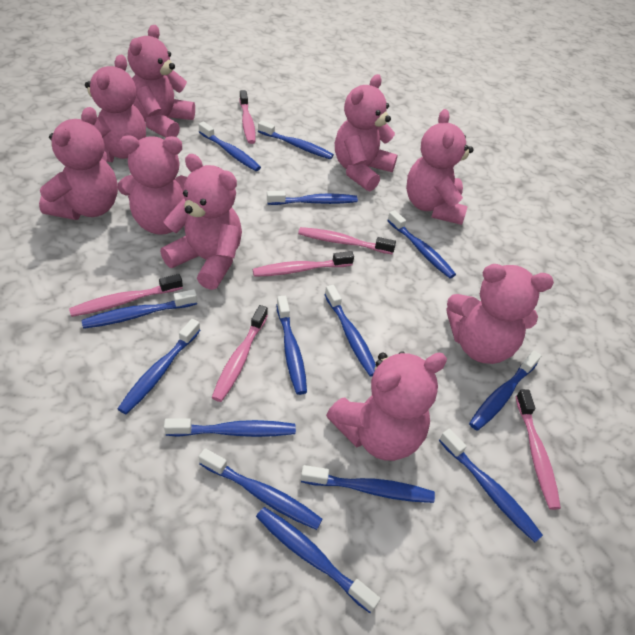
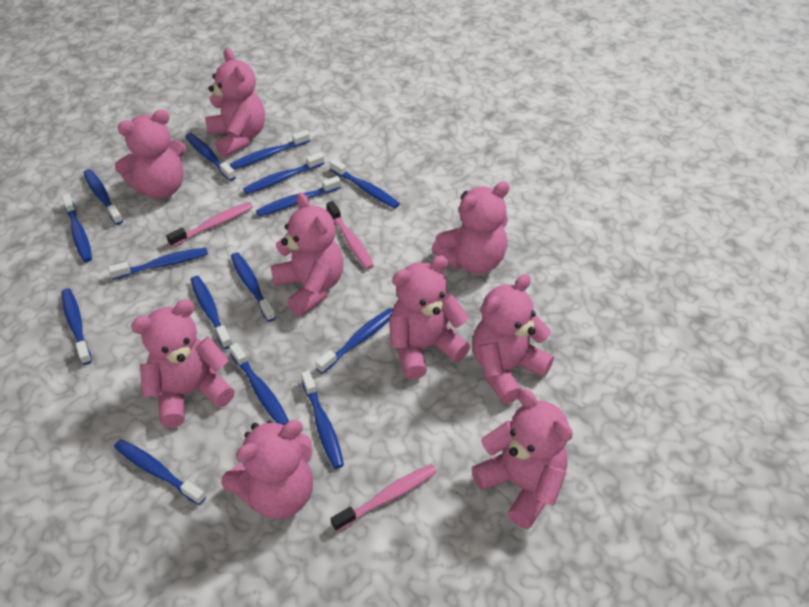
blue toothbrush: [81,289,197,329] [118,319,200,414] [164,418,296,437] [199,122,261,171] [199,448,322,530] [256,507,380,613] [258,120,334,159] [267,191,358,205] [276,296,307,395] [301,465,435,503] [324,285,376,377] [387,210,456,278] [439,429,543,543] [469,351,541,431] = 14 -> [61,289,92,365] [62,194,92,262] [84,169,123,225] [108,248,208,280] [114,439,206,505] [185,133,236,181] [190,276,232,349] [229,343,289,425] [230,130,310,169] [231,252,276,322] [243,152,325,194] [256,176,341,216] [301,371,344,469] [316,308,392,374] [329,159,400,208] = 15
pink toothbrush: [69,274,183,317] [212,305,268,402] [239,90,256,144] [253,251,354,277] [298,227,396,254] [516,389,561,510] = 6 -> [166,202,253,247] [327,201,374,270] [331,464,437,532] = 3

